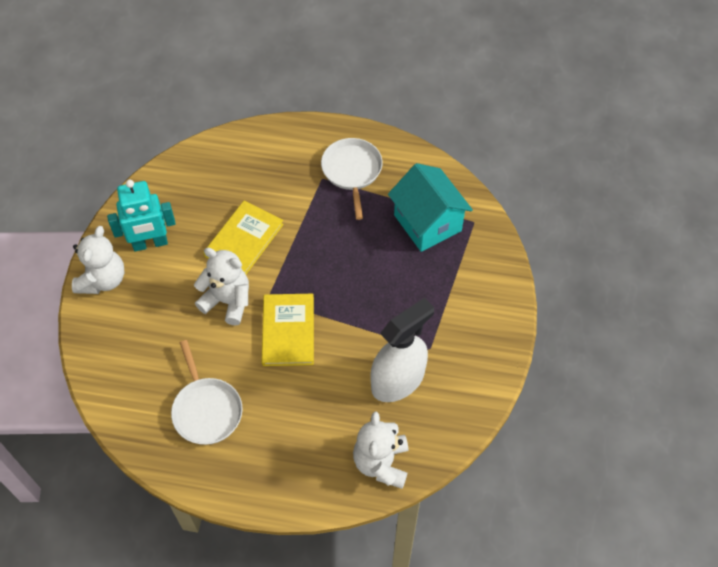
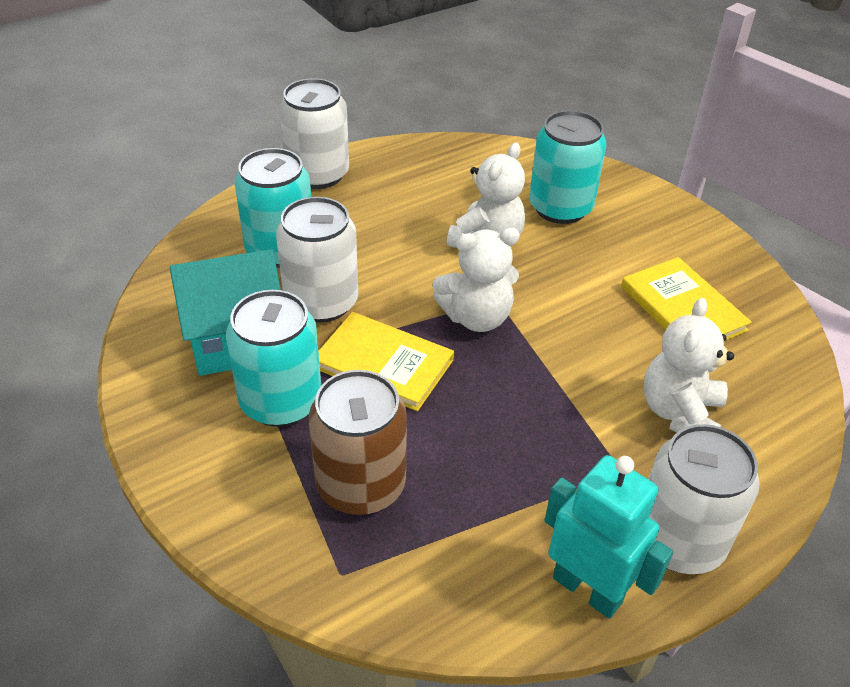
brown can: none = 0 -> [309,370,407,515] = 1
turquoise can: none = 0 -> [226,290,321,427] [235,148,311,268] [529,110,607,224] = 3
white can: none = 0 -> [276,197,359,323] [279,78,349,189] [648,424,760,574] = 3
white pan: [171,340,243,445] [321,138,383,220] = 2 -> none = 0
white spray bottle: [370,297,434,402] = 1 -> none = 0

